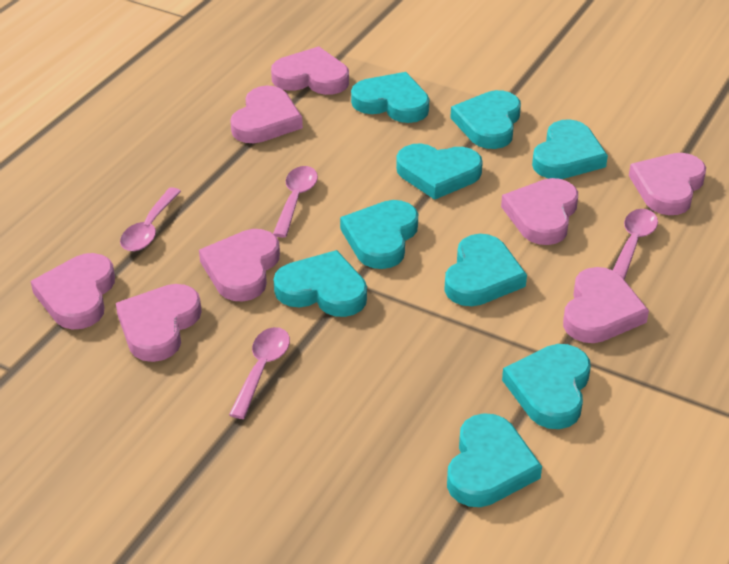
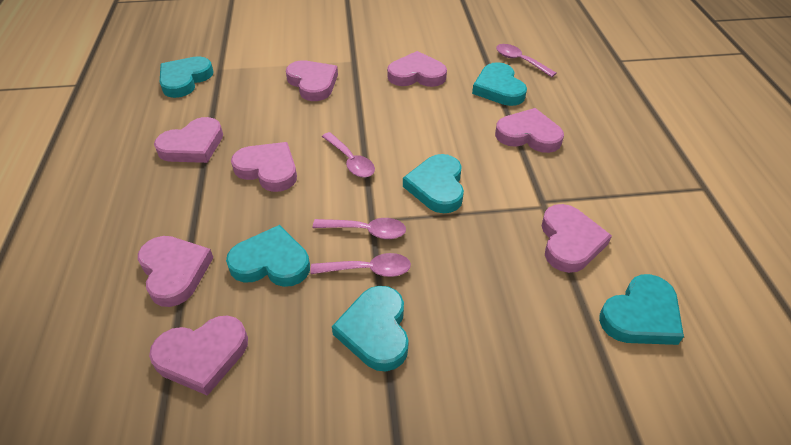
turquoise heart: [274,250,367,317] [340,200,418,269] [351,72,429,123] [396,143,483,200] [444,234,527,306] [447,413,542,507] [450,90,521,149] [502,344,591,429] [532,119,608,179] = 9 -> [160,56,214,98] [226,225,310,287] [332,286,409,371] [403,154,464,213] [472,62,527,106] [599,274,684,345] = 6

